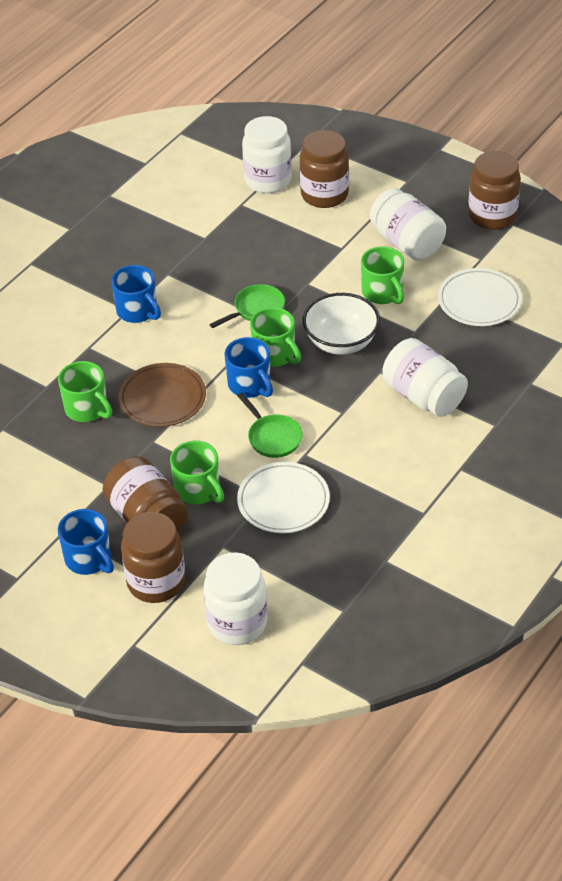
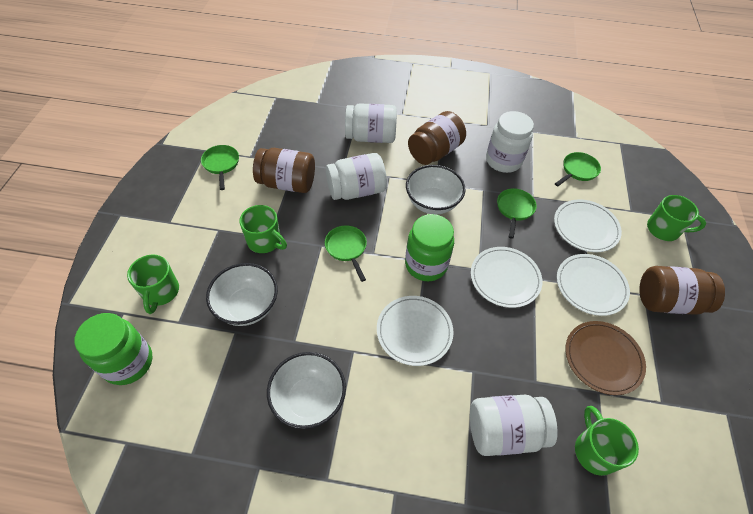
blue mug: [58,509,114,575] [111,265,161,323] [224,337,273,398] = 3 -> none = 0
brown jar: [103,456,188,532] [121,512,185,603] [300,130,349,208] [468,151,521,230] = 4 -> [253,148,315,193] [408,111,466,165] [639,266,725,315] = 3
green jar: none = 0 -> [75,313,152,385] [405,214,454,281] = 2
green pan: [209,284,285,328] [237,393,303,458] = 2 -> [201,145,239,190] [325,225,367,282] [497,188,537,239] [555,152,601,186] = 4
white bowl: [303,293,380,355] = 1 -> [206,263,278,326] [267,352,346,429] [406,165,466,214] = 3
white plate: [237,462,330,533] [438,268,522,326] = 2 -> [377,296,454,366] [471,247,542,308] [554,200,622,252] [557,254,630,316] = 4

